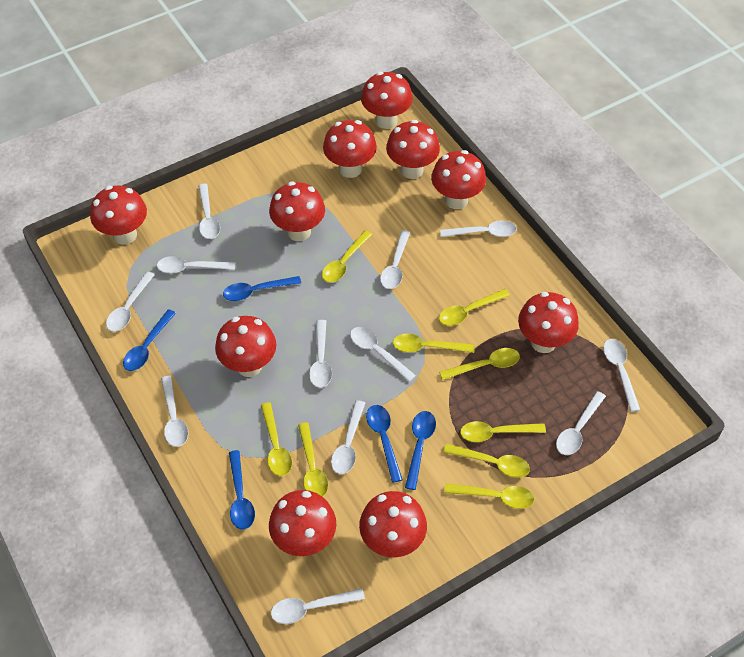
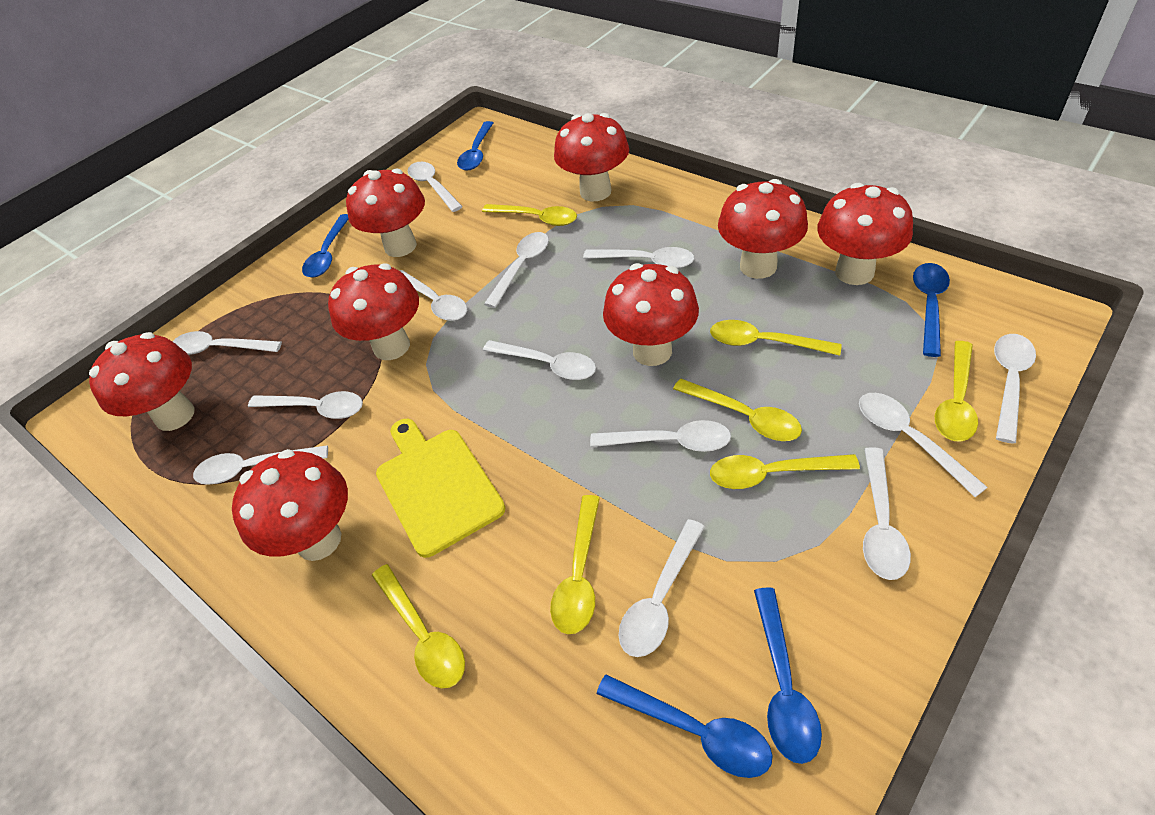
red mushroom: [90,185,147,245] [215,316,276,377] [269,182,325,241] [269,490,336,556] [323,120,377,178] [359,491,427,557] [361,72,413,129] [386,120,440,179] [431,150,486,209] [518,292,579,353] = 10 -> [89,332,195,431] [232,449,348,561] [328,263,419,360] [346,169,425,257] [554,113,629,201] [603,263,699,366] [718,179,808,279] [817,183,913,285] = 8
white spoon: [106,272,155,332] [157,256,235,273] [161,376,188,447] [198,184,220,239] [271,588,365,624] [309,320,332,388] [331,400,365,474] [350,327,416,382] [380,230,410,289] [440,220,517,237] [556,391,606,455] [603,339,640,412] = 12 -> [172,331,282,355] [193,445,328,485] [248,391,363,419] [400,270,467,321] [408,162,463,212] [483,340,596,380] [484,232,549,308] [583,247,694,269] [590,420,731,452] [618,519,705,657] [859,393,988,497] [863,447,911,580] [994,334,1036,444] = 13
yellow cutting board: none = 0 -> [376,419,505,558] = 1
yellow spoon: [261,402,292,476] [298,422,328,497] [322,230,372,283] [393,334,475,353] [439,289,510,326] [439,348,520,380] [443,444,530,478] [444,483,534,509] [460,421,546,442] = 9 -> [372,564,465,688] [482,204,577,226] [550,495,600,634] [673,379,802,441] [710,320,842,356] [710,454,860,489] [935,341,978,442] = 7

